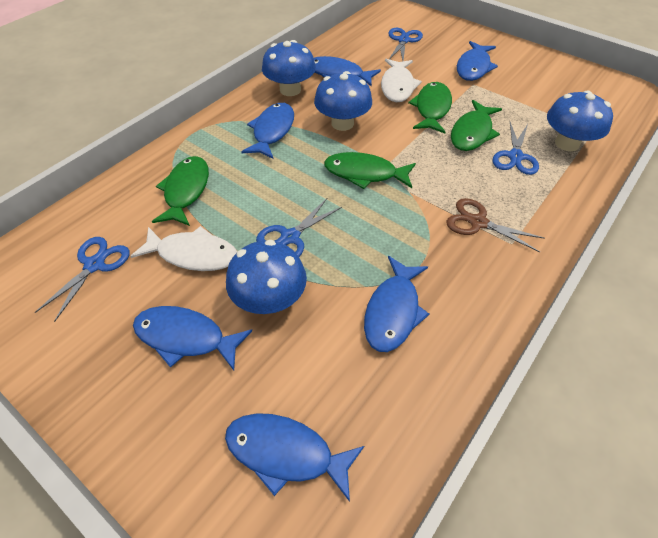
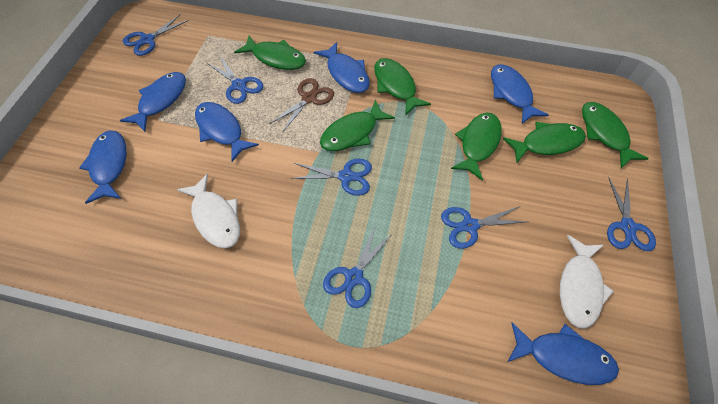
blue mushroom: [226,240,307,314] [262,40,316,96] [314,71,372,131] [547,91,613,151] = 4 -> none = 0
blue scissors: [35,237,130,322] [256,198,342,257] [389,28,423,61] [493,122,539,175] = 4 -> [123,14,189,56] [206,55,263,104] [291,159,372,196] [323,225,393,308] [441,206,527,249] [607,177,656,251] = 6
green fish: [152,156,209,226] [324,152,416,189] [408,82,452,133] [451,100,502,151] = 4 -> [234,36,306,70] [320,99,395,151] [374,58,431,116] [451,113,502,180] [503,122,586,164] [582,102,649,168] = 6

